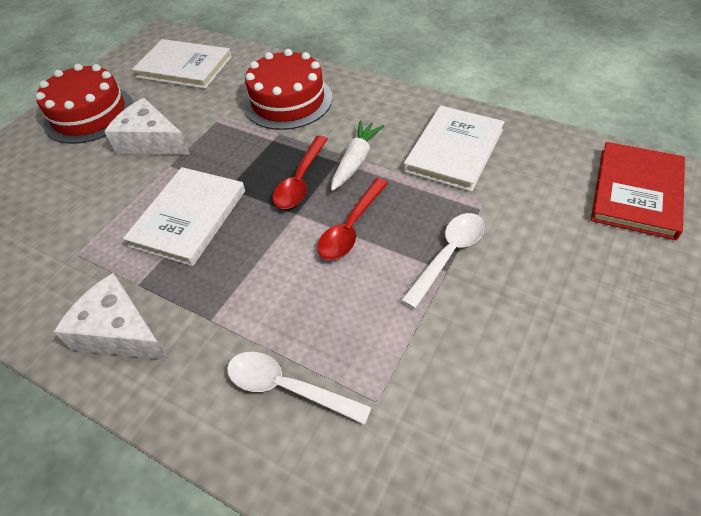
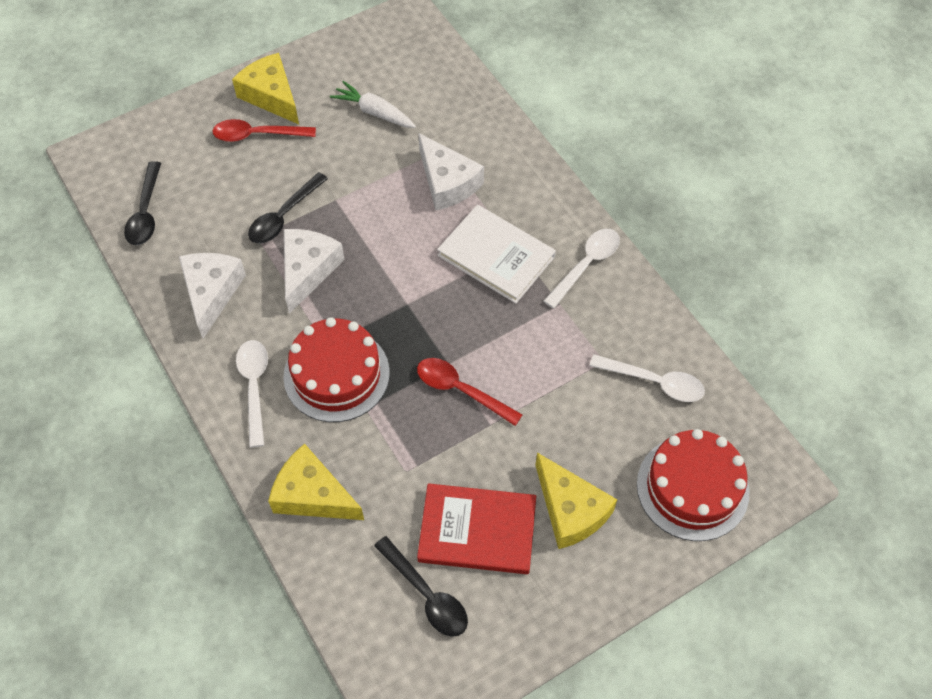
black spoon: none = 0 -> [124,161,161,245] [248,172,328,243] [374,536,468,637] = 3
white book: [123,167,245,266] [132,39,232,89] [404,106,504,192] = 3 -> [437,205,556,304] = 1
white cheese: [54,273,170,360] [104,98,190,155] = 2 -> [179,253,246,338] [284,229,345,314] [418,133,484,211] = 3
white spoon: [227,352,372,425] [401,213,485,309] = 2 -> [236,340,268,447] [544,229,620,308] [589,354,705,402] = 3
yellow cheese: none = 0 -> [232,53,299,124] [268,444,364,520] [535,453,617,549] = 3

